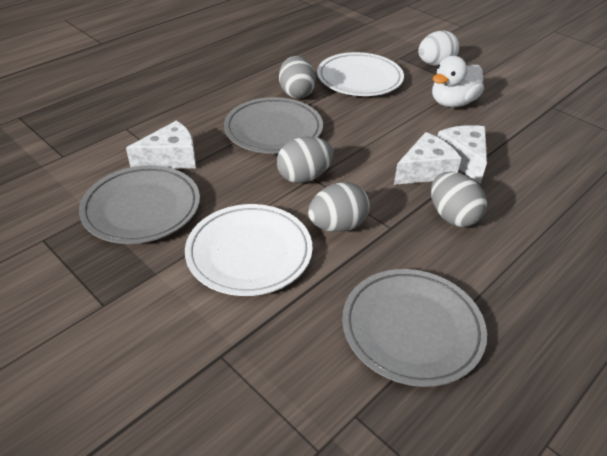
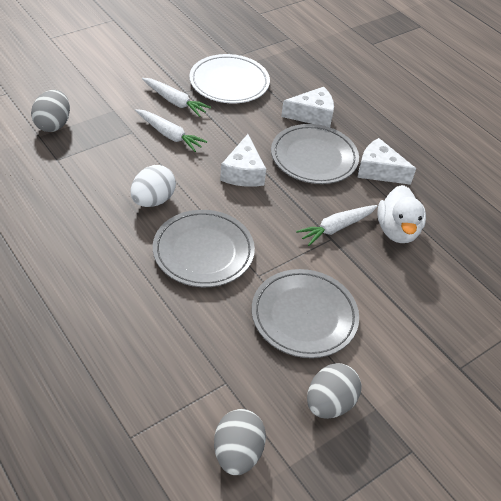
grey egg: [277,137,334,183] [279,56,316,99] [308,182,370,232] [431,172,487,227] = 4 -> [31,90,70,132] [214,409,266,475] [307,363,361,419] = 3
white carrot: none = 0 -> [135,109,207,152] [142,78,211,117] [296,205,377,246] = 3
white plate: [185,204,312,296] [317,52,404,96] = 2 -> [189,54,270,103] = 1

